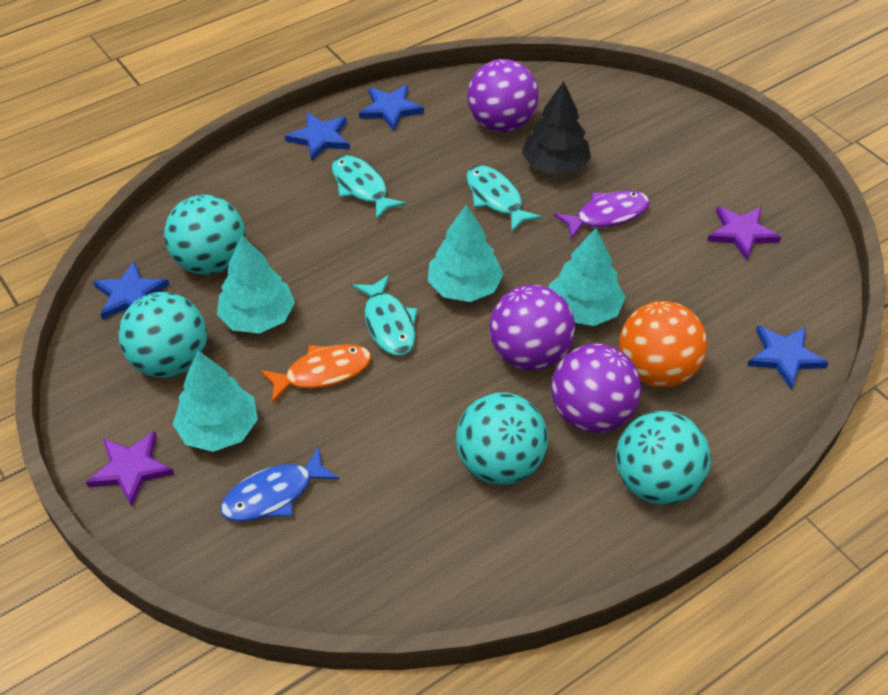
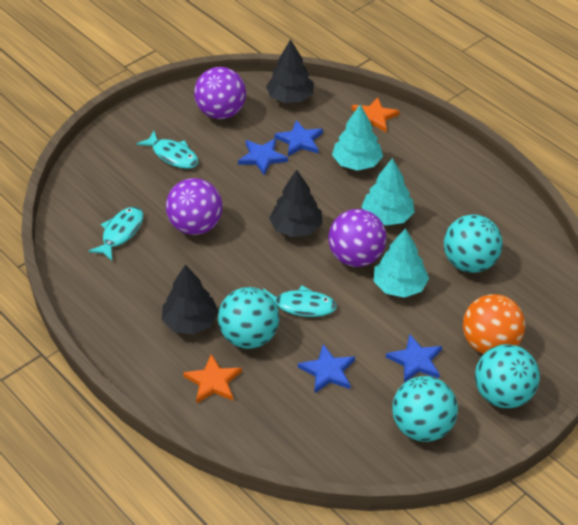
black tree: [522,81,591,175] = 1 -> [162,265,219,335] [266,39,314,103] [269,170,322,237] = 3
blue fish: [220,446,339,521] = 1 -> none = 0
orange fish: [260,344,371,403] = 1 -> none = 0
orange star: none = 0 -> [183,354,242,403] [352,97,400,133] = 2
purple fish: [554,190,650,239] = 1 -> none = 0
purple star: [86,431,175,507] [707,206,781,260] = 2 -> none = 0
turquoise tree: [173,351,258,452] [217,236,295,334] [428,204,504,302] [549,228,626,326] = 4 -> [332,105,383,171] [361,158,415,226] [373,228,429,298] = 3

